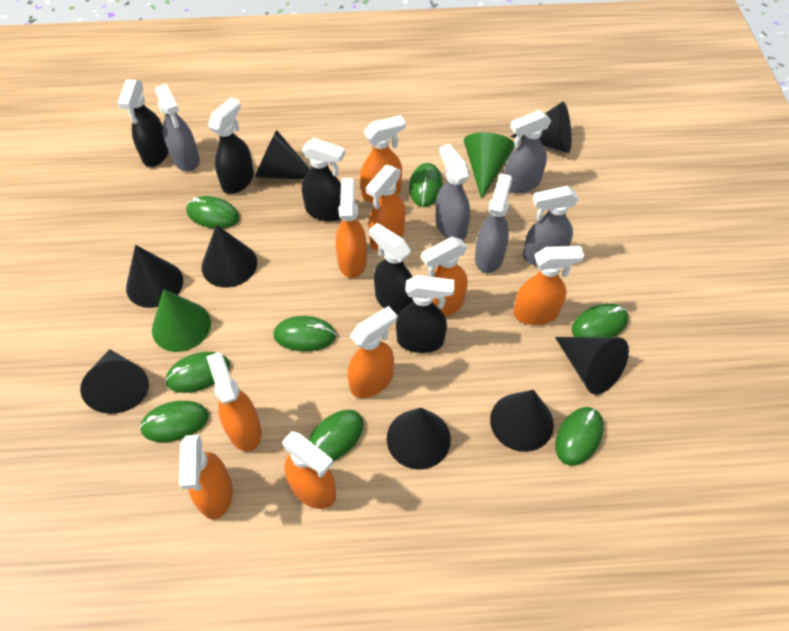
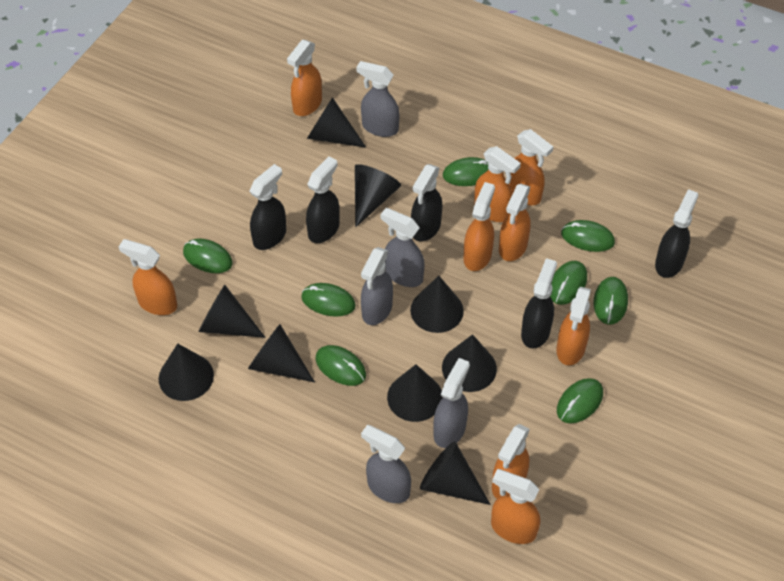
black cone: [80,349,149,414] [126,245,183,308] [202,225,257,288] [255,130,310,180] [387,408,451,470] [490,390,554,452] [510,102,572,153] [555,337,629,394] = 8 -> [159,343,214,401] [198,285,266,338] [248,324,315,382] [307,97,366,148] [355,164,401,227] [387,364,443,422] [410,276,464,333] [420,441,491,505] [442,334,497,392] = 9
green cone: [152,289,211,352] [464,132,515,199] = 2 -> none = 0

